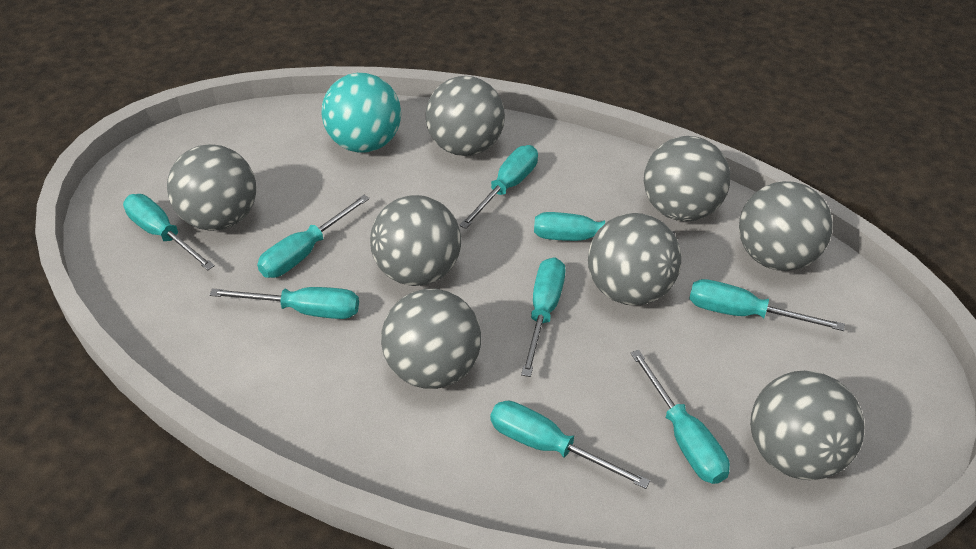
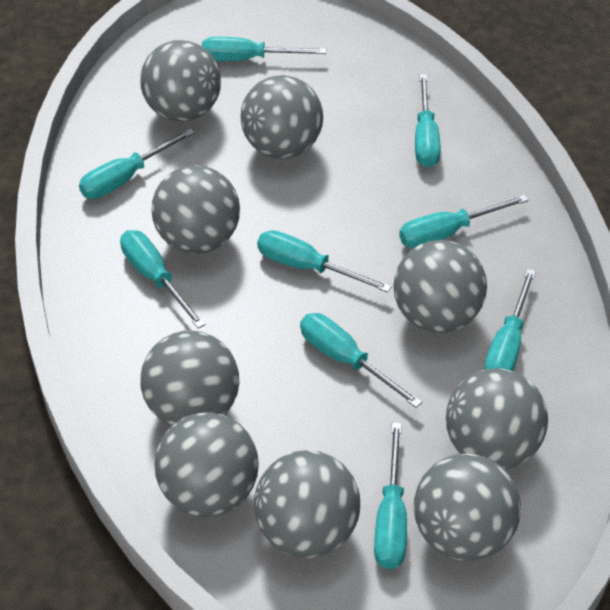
grey ball: [167,144,256,231] [370,195,461,286] [381,289,481,389] [426,76,505,156] [588,213,682,305] [644,136,730,221] [739,181,833,271] [750,371,864,480] = 8 -> [140,40,221,122] [140,330,239,426] [151,165,240,254] [154,412,259,517] [240,75,323,159] [254,450,360,558] [393,240,487,333] [414,454,521,561] [446,368,548,469] = 9
turquoise ball: [321,73,401,152] = 1 -> none = 0

